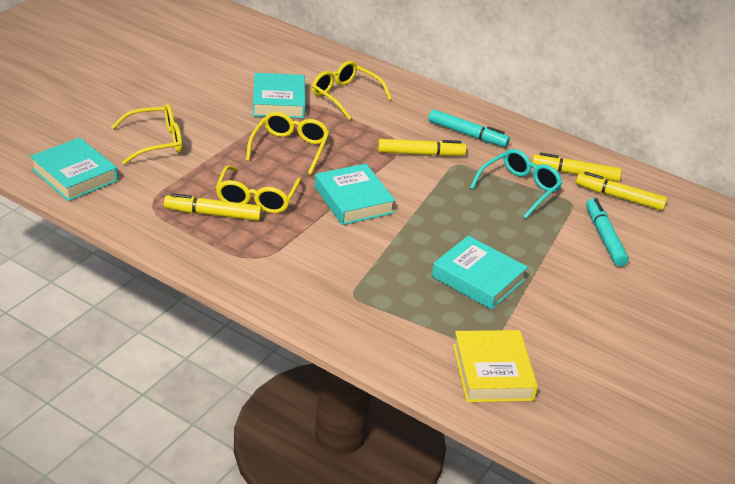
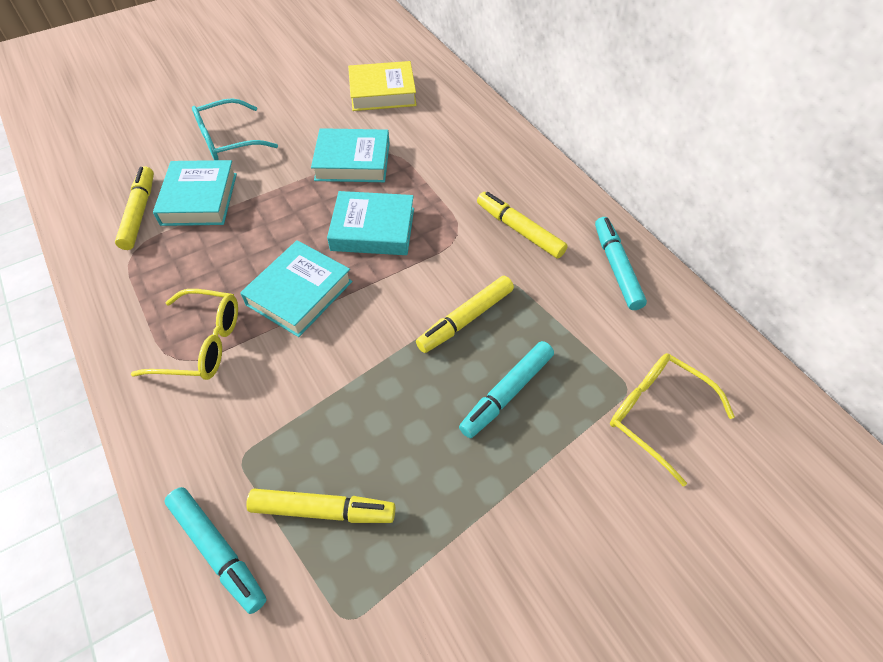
turquoise marker: [429,109,510,147] [586,198,629,266] = 2 -> [165,487,266,614] [459,341,554,438] [595,217,647,310] = 3
yellow glasses: [111,104,182,165] [216,165,301,213] [246,112,330,175] [312,61,392,120] = 4 -> [131,289,238,380] [610,353,735,486] = 2

